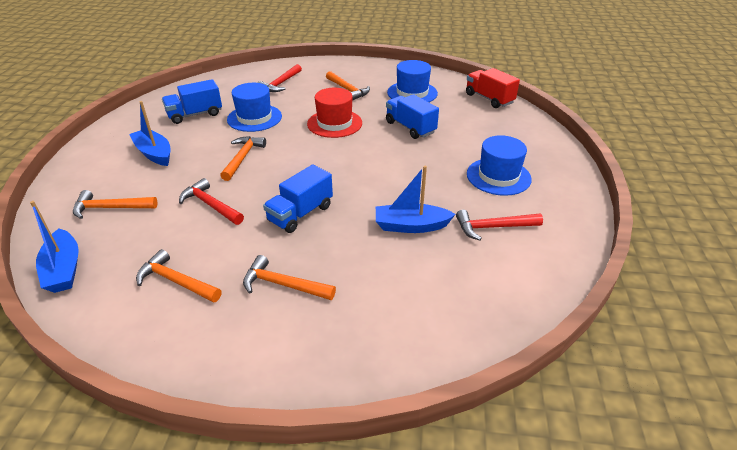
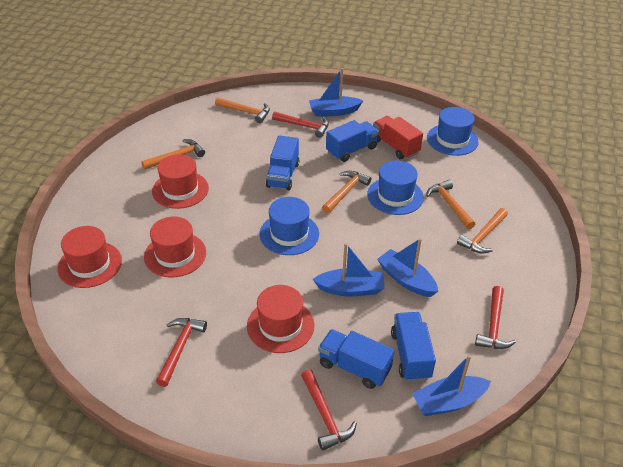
blue boat: [30,201,79,293] [129,101,171,166] [376,166,456,233] = 3 -> [309,68,363,116] [313,243,385,296] [377,238,438,297] [412,355,491,416] = 4
blue truck: [162,79,222,124] [263,165,333,233] [386,94,439,139] = 3 -> [266,136,299,190] [318,329,395,389] [326,120,379,162] [391,312,436,381] = 4
red hammer: [179,178,244,225] [258,64,302,92] [456,210,543,241] = 3 -> [156,318,207,387] [272,111,329,138] [301,369,357,451] [475,286,516,349] = 4
red hat: [307,88,362,138] = 1 -> [58,226,122,288] [144,216,206,277] [152,154,209,209] [247,285,314,353] = 4

